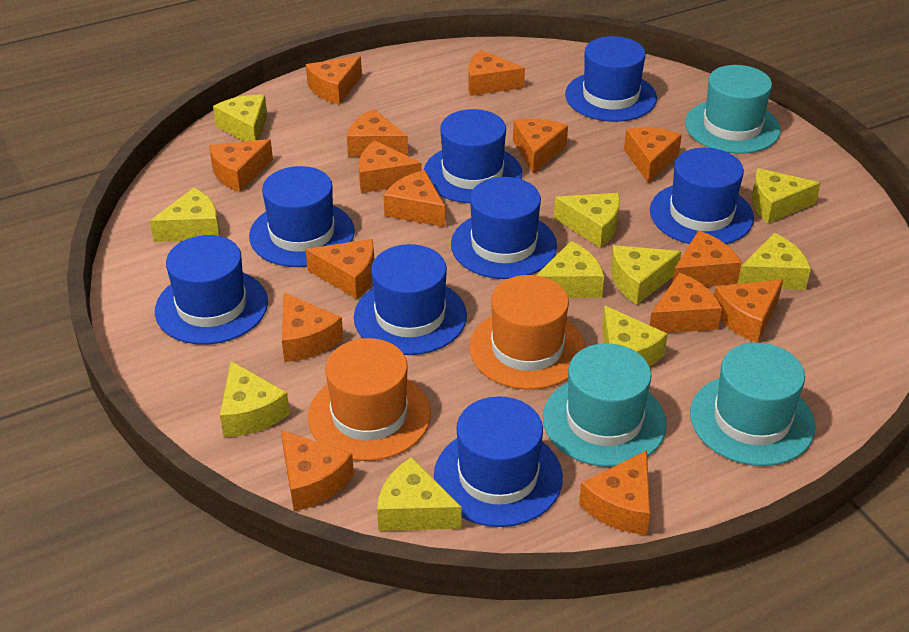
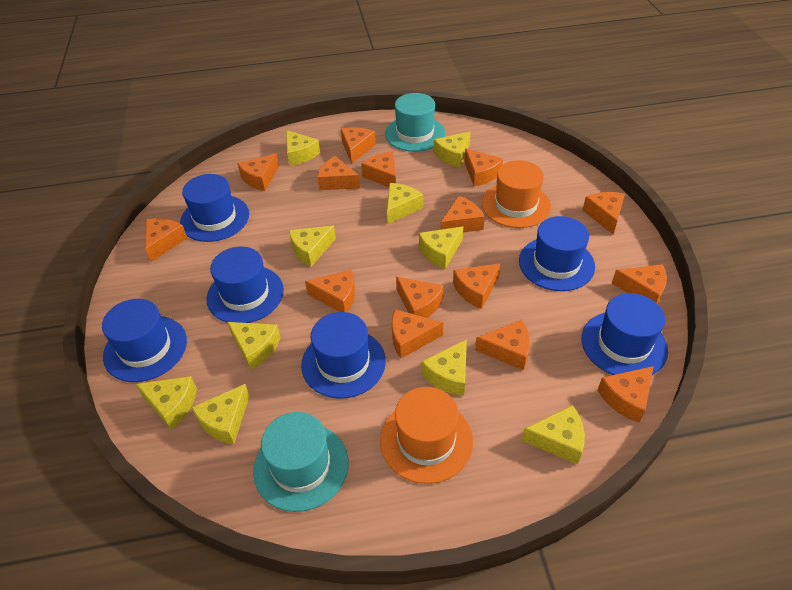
blue hat: [155,235,268,345] [249,166,355,267] [354,244,467,355] [424,109,522,203] [434,396,563,527] [451,177,557,279] [565,36,657,122] [650,148,754,244] = 8 -> [102,299,187,382] [180,174,249,242] [206,246,284,323] [301,312,386,399] [519,216,595,291] [582,293,668,375] = 6
turquoise hat: [543,343,667,467] [685,65,781,154] [690,343,815,466] = 3 -> [253,412,348,512] [385,93,445,152] = 2

